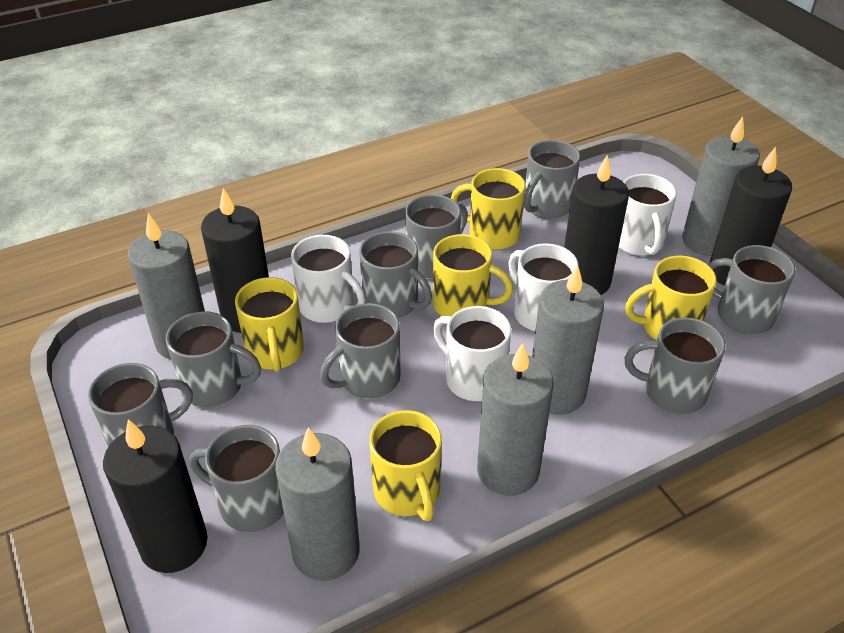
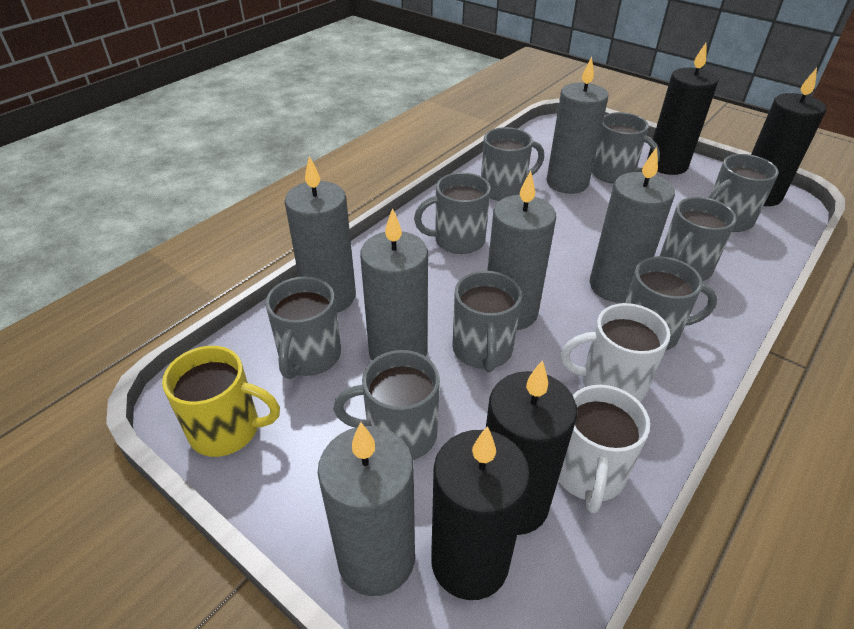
grey candle: [128,213,205,359] [275,427,360,581] [477,343,553,496] [532,265,604,415] [682,117,760,256] = 5 -> [285,156,356,313] [318,422,415,596] [360,208,428,360] [487,171,556,330] [546,57,608,194] [590,147,675,303] = 6
white mug: [291,235,365,323] [433,306,511,401] [508,243,578,331] [619,174,677,256] = 4 -> [558,385,650,513] [561,303,671,402] = 2
yellow mug: [235,277,304,372] [369,410,442,521] [433,234,513,316] [451,168,526,250] [625,256,717,340] = 5 -> [162,346,280,457] = 1

